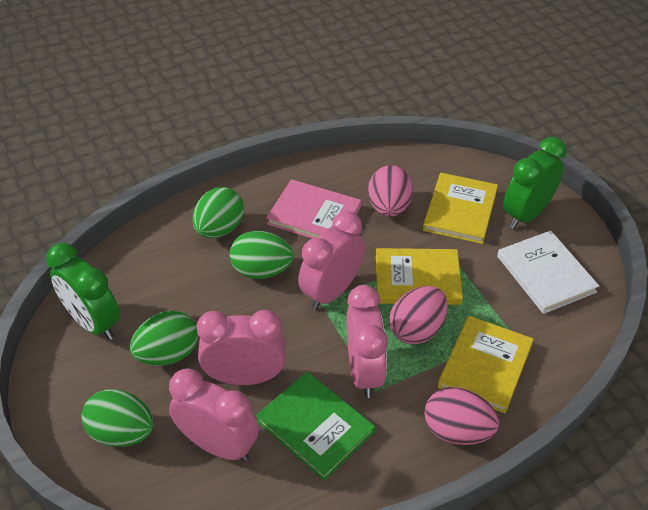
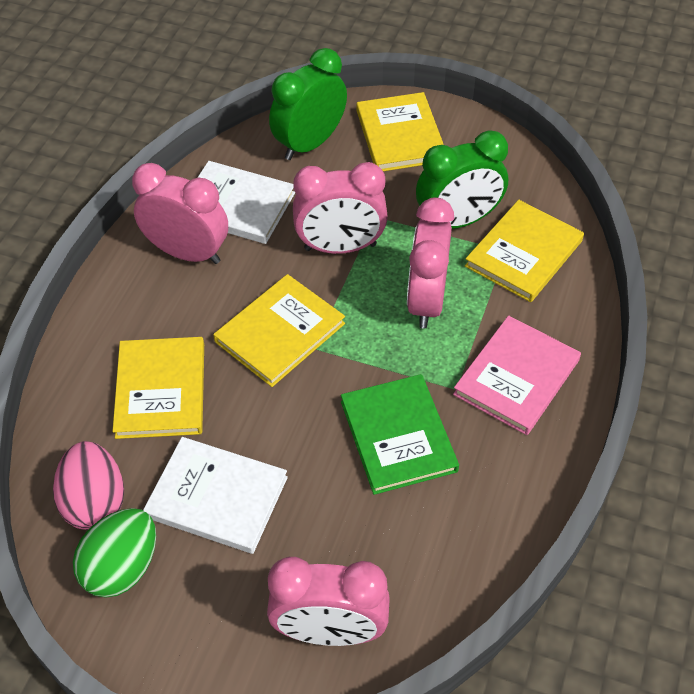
green egg: [81,389,154,447] [130,311,198,366] [192,187,244,238] [230,231,293,279] = 4 -> [73,508,156,598] = 1
pink egg: [368,165,413,217] [389,286,448,345] [424,387,499,445] = 3 -> [53,441,124,530] = 1
white book: [497,231,599,314] = 1 -> [143,437,288,554] [197,161,295,244] = 2
yellow book: [376,248,463,305] [423,173,498,244] [437,316,534,413] = 3 -> [113,337,204,439] [213,274,345,387] [356,92,444,171] [465,200,584,302] = 4

